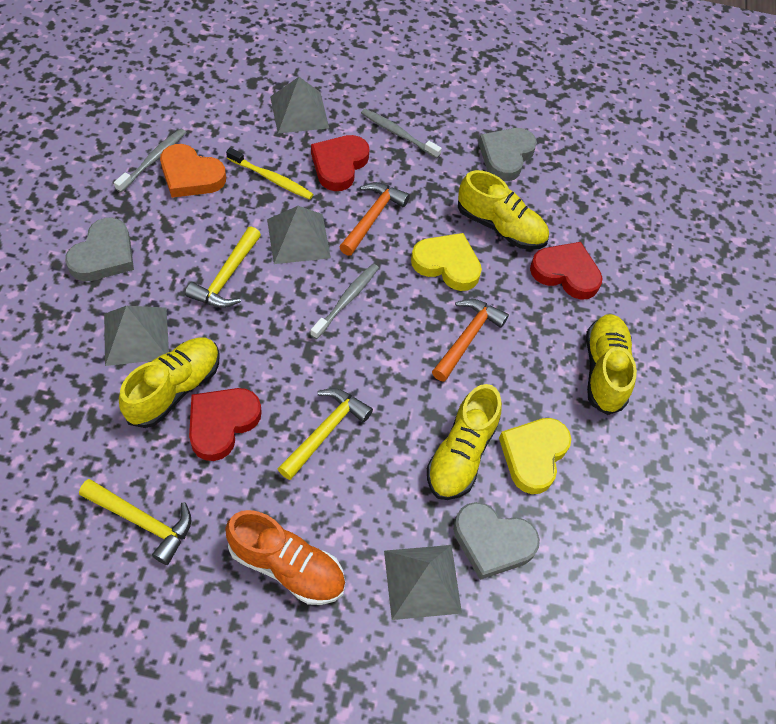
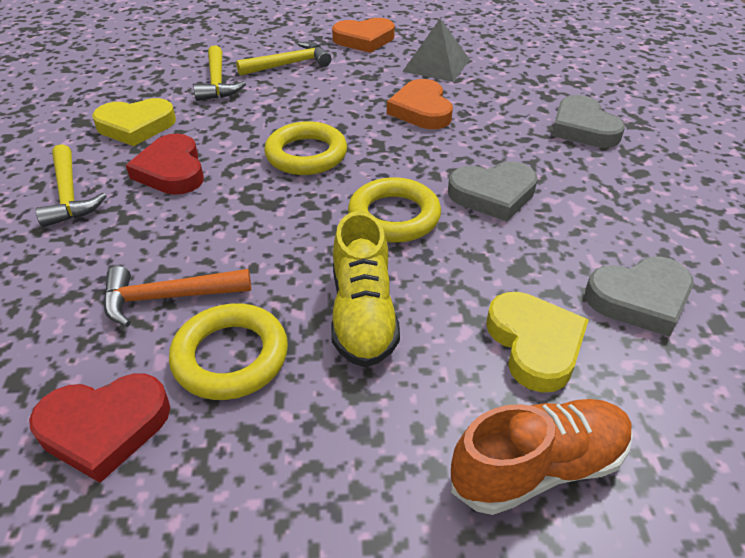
grey pyramid: [104,306,169,366] [267,206,331,264] [270,77,329,133] [384,545,462,620] = 4 -> [402,19,470,82] = 1
grey toothbrush: [114,129,186,192] [310,264,379,339] [361,109,442,158] = 3 -> none = 0
orange hammer: [339,182,410,256] [432,299,509,382] = 2 -> [104,266,251,327] = 1
orange heart: [160,144,226,198] = 1 -> [332,18,395,53] [387,79,453,129] = 2
red heart: [189,388,262,461] [311,135,370,191] [530,242,603,300] = 3 -> [29,374,170,483] [126,133,204,195] = 2
yellow ring: none = 0 -> [169,303,288,400] [264,121,347,175] [348,177,441,243] = 3
yellow shoe: [119,338,220,428] [427,384,502,500] [458,170,549,250] [586,314,637,415] = 4 -> [331,211,400,367] = 1
yellow toothbrush: [226,148,313,200] = 1 -> none = 0

